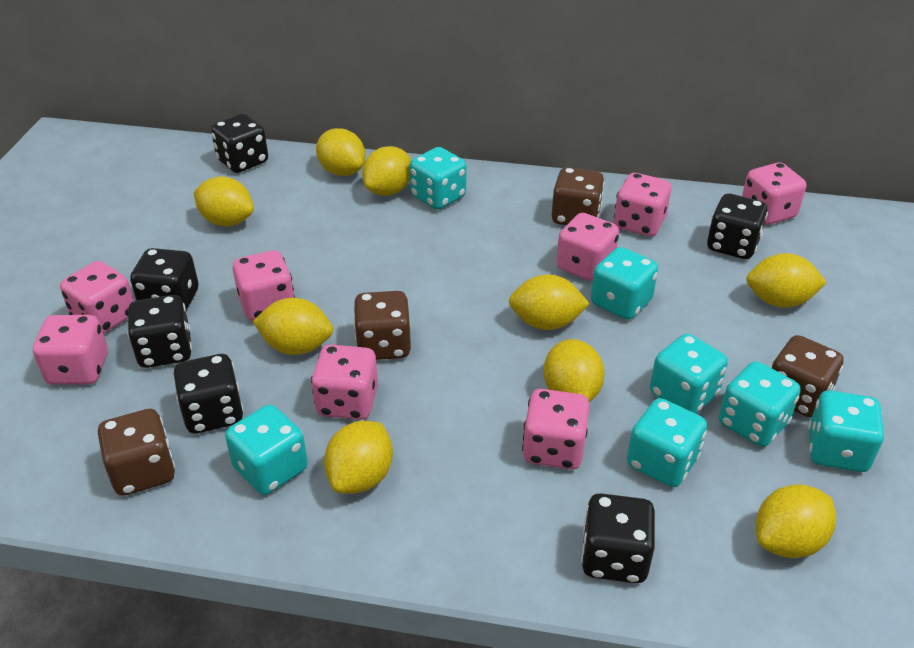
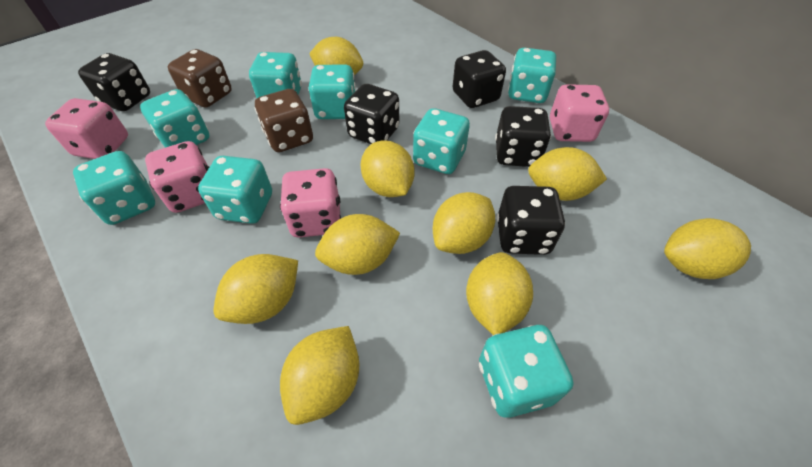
black dice: [127,295,192,368] [130,248,198,311] [174,354,244,434] [211,114,268,173] [581,493,655,583] [707,194,768,259] = 6 -> [78,53,150,111] [344,84,399,144] [452,50,506,108] [495,106,551,167] [497,186,565,255] = 5
brown dice: [98,409,175,496] [353,291,411,360] [552,167,604,225] [772,335,844,417] = 4 -> [168,49,232,108] [255,89,313,152] = 2
pink dice: [33,315,108,385] [60,261,134,334] [233,250,295,321] [311,344,378,420] [522,389,590,470] [556,213,619,282] [614,173,671,236] [742,162,806,225] = 8 -> [45,98,128,159] [145,141,209,213] [280,168,341,238] [550,84,609,142] = 4
turquoise dice: [225,405,308,495] [410,147,467,210] [591,247,658,320] [627,398,707,487] [650,334,728,414] [719,361,801,447] [808,390,884,472] = 7 -> [73,151,155,225] [140,89,210,148] [198,156,272,224] [249,52,302,98] [309,65,355,119] [413,108,470,174] [479,325,574,418] [508,48,556,103] = 8

